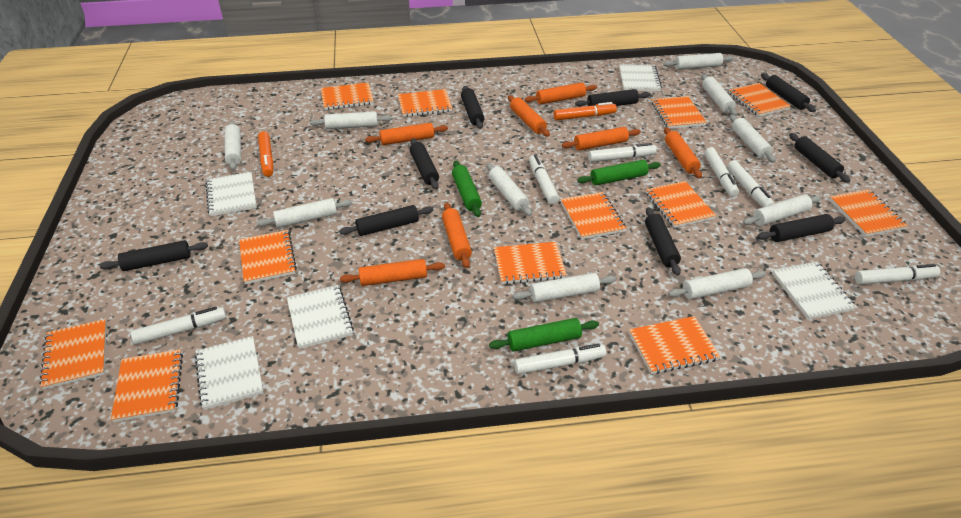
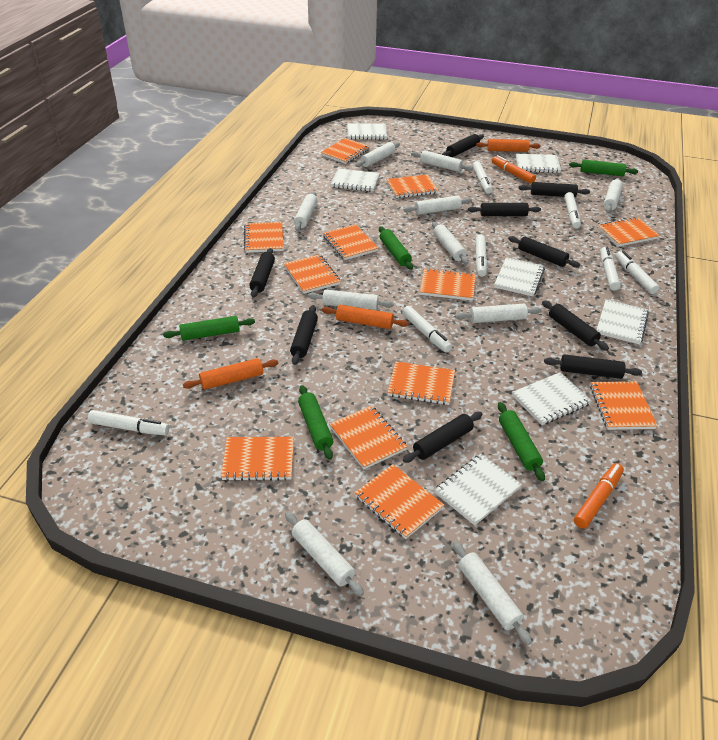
green rolling pin: [452,161,482,217] [489,318,599,352] [577,160,661,185] = 3 -> [163,316,255,341] [298,385,333,460] [379,226,413,270] [498,402,545,481] [569,160,638,176] = 5
orange rolling pin: [340,259,445,286] [365,123,448,145] [442,203,472,268] [508,95,550,137] [525,82,597,105] [562,127,641,150] [664,127,702,178] = 7 -> [183,358,278,390] [322,305,409,329] [476,139,540,152] = 3
white notebook: [195,336,264,410] [206,172,257,217] [287,285,354,349] [619,64,662,91] [772,261,857,320] = 5 -> [331,168,380,191] [347,123,387,140] [434,454,522,526] [494,257,545,296] [512,372,592,425] [516,153,561,173] [596,299,649,345] = 7

